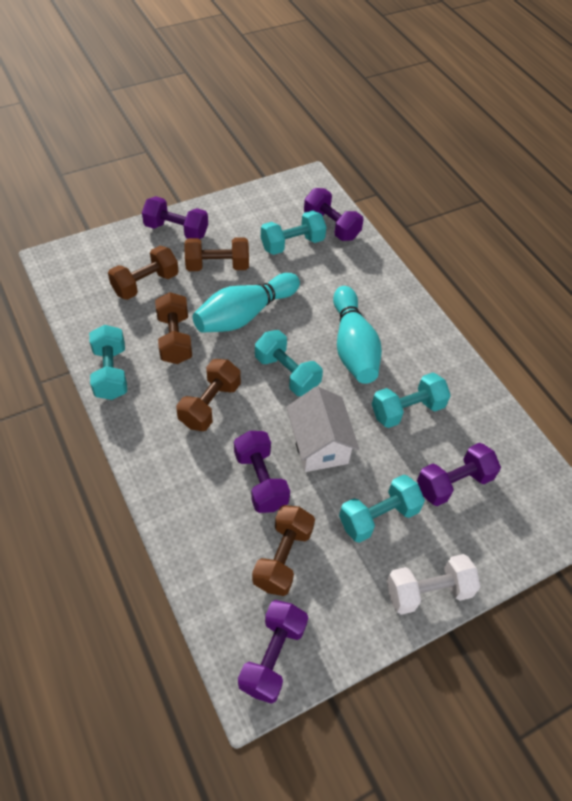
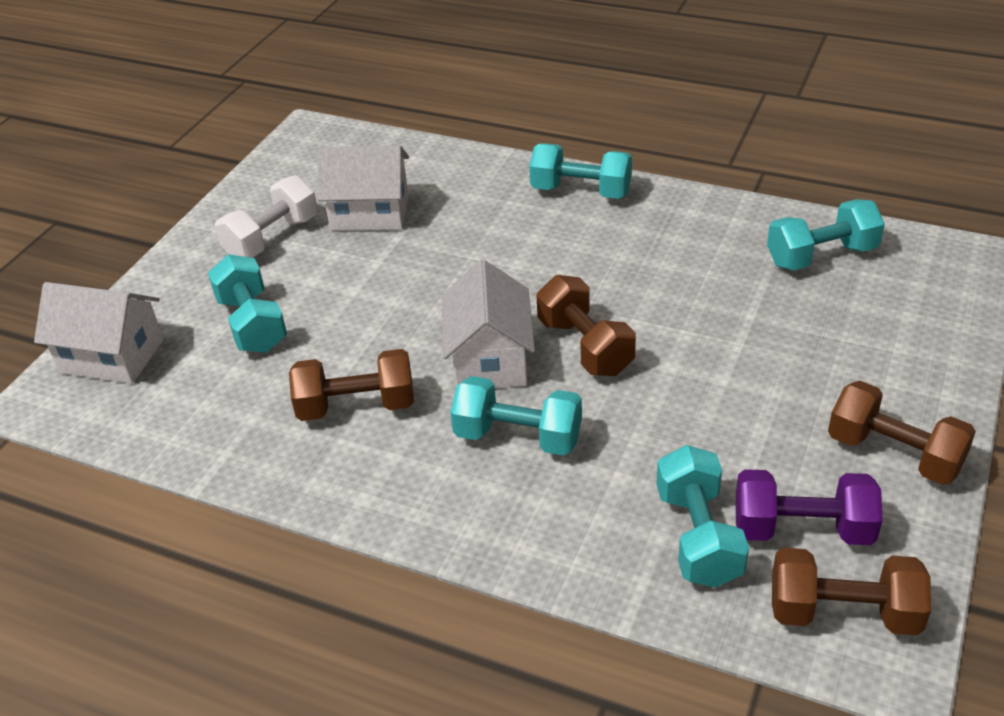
brown dumbbell: [108,246,179,300] [155,292,192,364] [176,359,241,431] [184,237,249,271] [252,505,315,596] = 5 -> [289,349,414,421] [536,275,636,376] [772,548,931,635] [828,381,976,485] = 4
purple dumbbell: [142,196,208,239] [234,431,290,513] [238,600,308,704] [304,188,364,241] [417,443,501,506] = 5 -> [736,469,883,545] = 1
turquoise bowling pin: [193,273,300,333] [333,286,382,384] = 2 -> none = 0
white house: [287,386,359,472] = 1 -> [34,282,163,384] [318,145,409,231] [442,260,535,388] = 3

